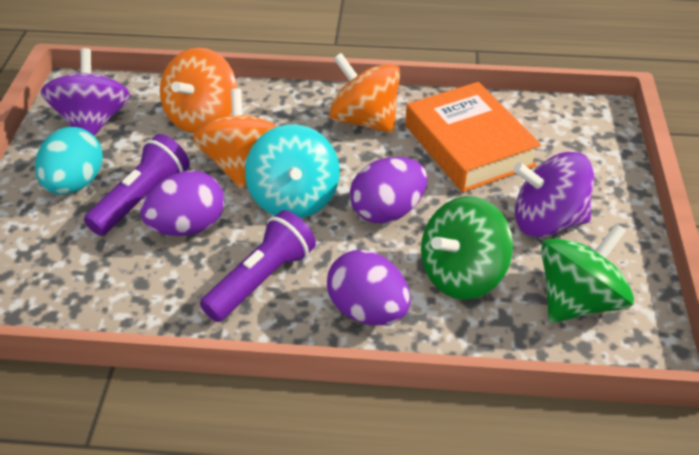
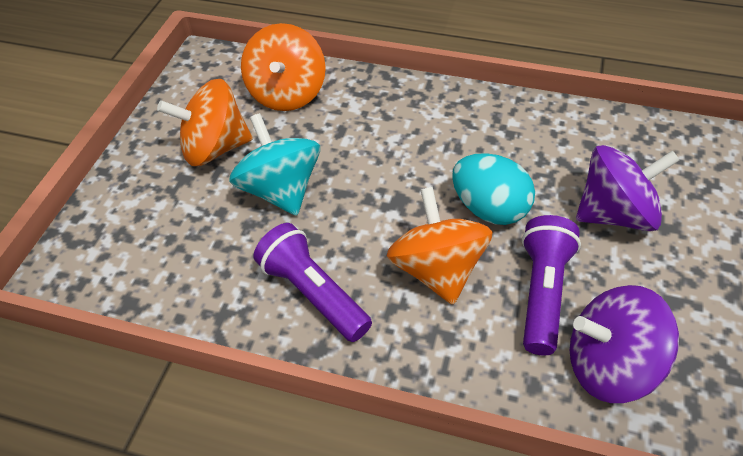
green spinning top: [421,196,513,300] [541,224,634,323] = 2 -> none = 0
orange book: [405,82,541,192] = 1 -> none = 0
purple egg: [140,170,224,236] [327,250,411,325] [350,157,427,223] = 3 -> none = 0

